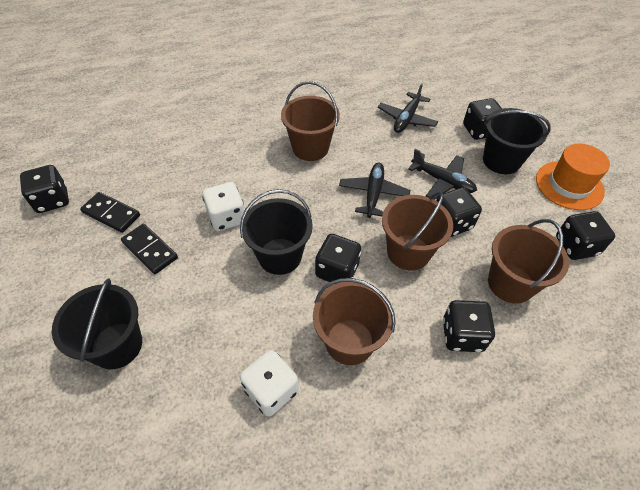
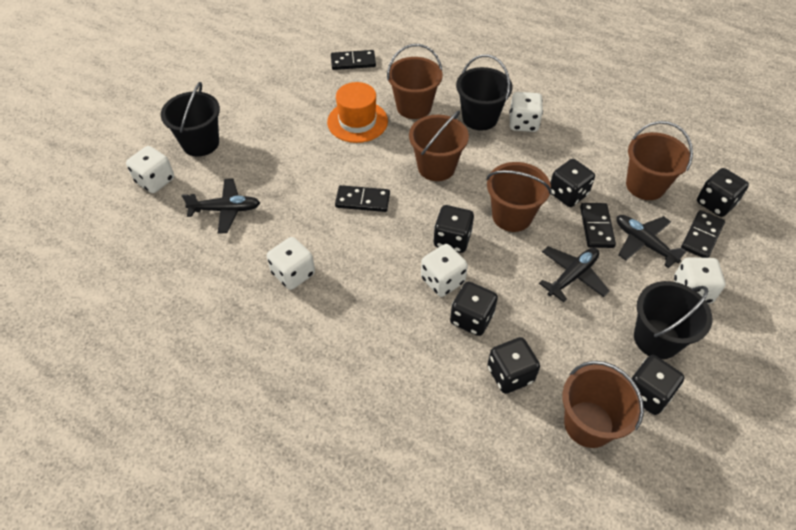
black domino: [80,192,140,233] [121,224,178,274] = 2 -> [331,50,376,70] [335,185,390,212] [580,203,616,248] [681,210,725,258] = 4
brown bucket: [281,81,340,161] [313,278,396,365] [382,192,453,271] [488,219,569,304] = 4 -> [387,44,443,119] [409,111,469,181] [486,162,552,232] [562,361,644,448] [626,121,693,200] = 5
white dice: [202,182,245,231] [240,350,299,417] = 2 -> [126,146,174,193] [267,237,315,290] [421,244,468,297] [509,92,543,132] [674,257,725,304] = 5

